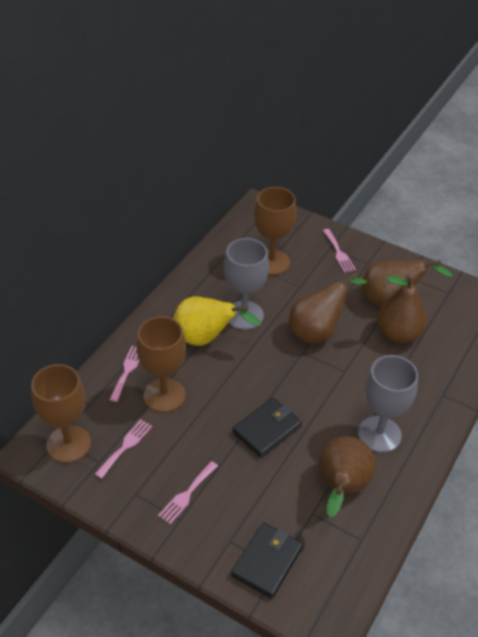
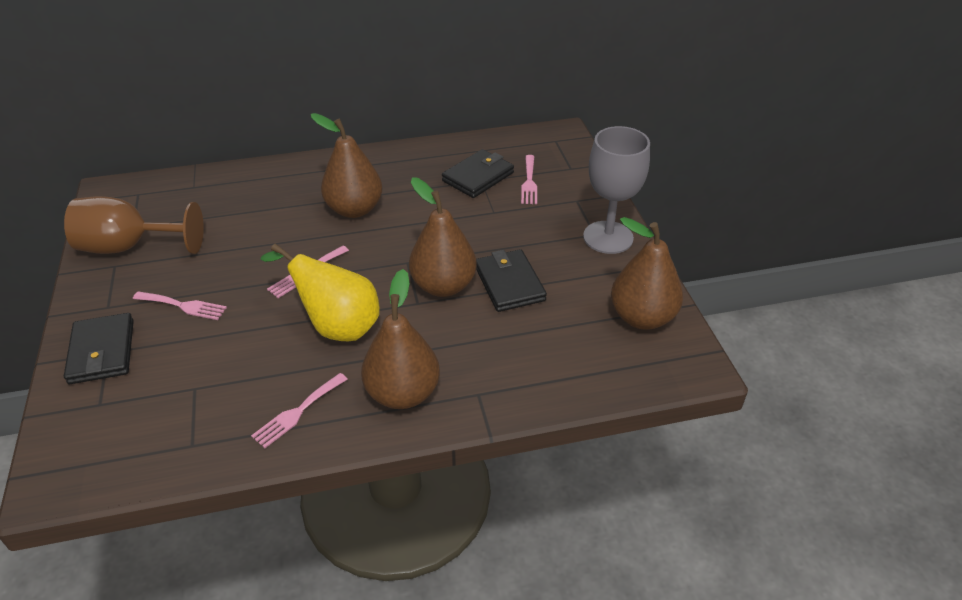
black wallet: [231,522,303,599] [232,398,302,458] = 2 -> [64,313,134,384] [442,149,514,198] [476,249,547,312] = 3
brown goblet: [31,364,91,463] [136,316,186,413] [254,187,296,275] = 3 -> [64,196,204,254] = 1
grey goblet: [224,238,269,330] [358,355,418,452] = 2 -> [583,126,650,254] = 1

